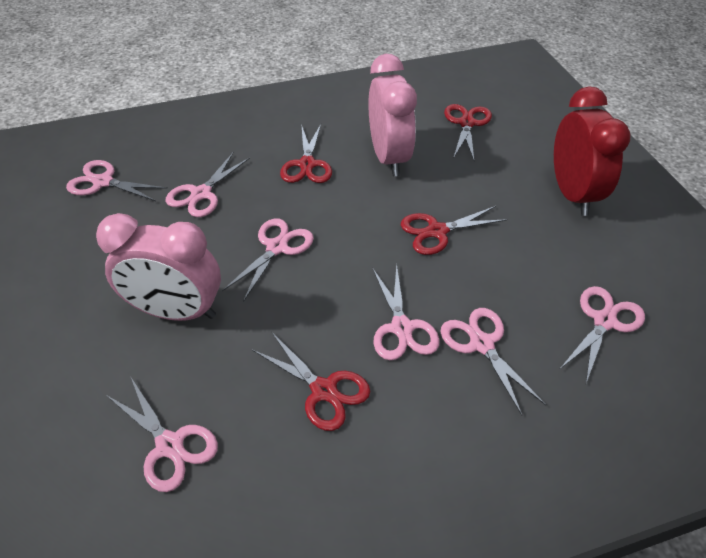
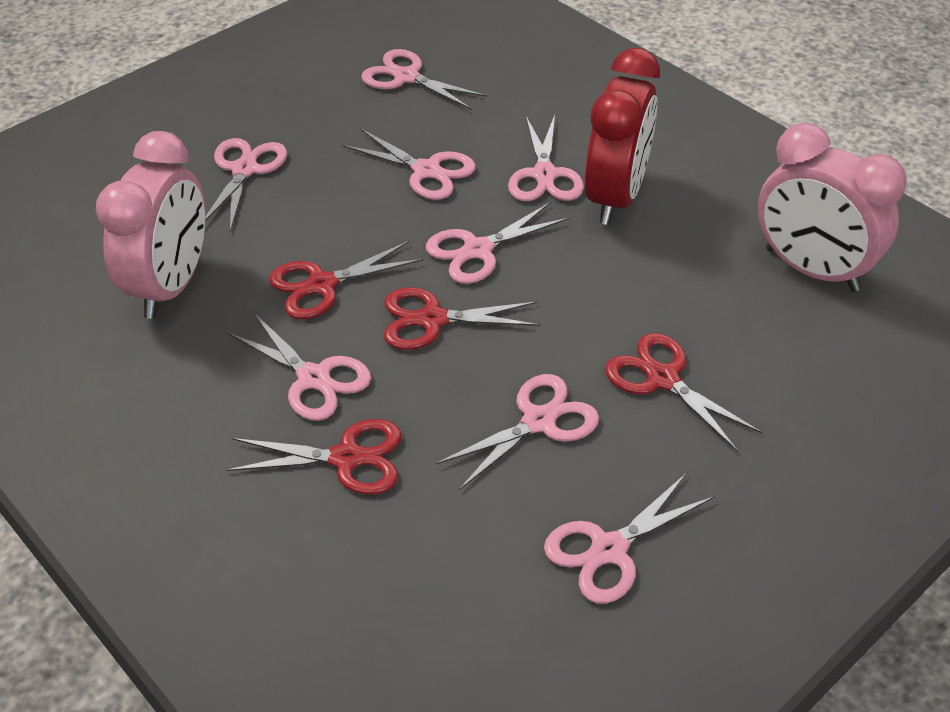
pink scissors: [66,160,168,201] [106,378,218,492] [166,153,250,217] [222,218,314,302] [372,265,440,360] [440,308,546,415] [560,286,645,383] = 7 -> [205,138,287,231] [227,312,371,421] [342,128,476,200] [361,49,487,109] [426,202,569,284] [435,374,599,490] [508,115,584,201] [544,473,715,604] = 8

